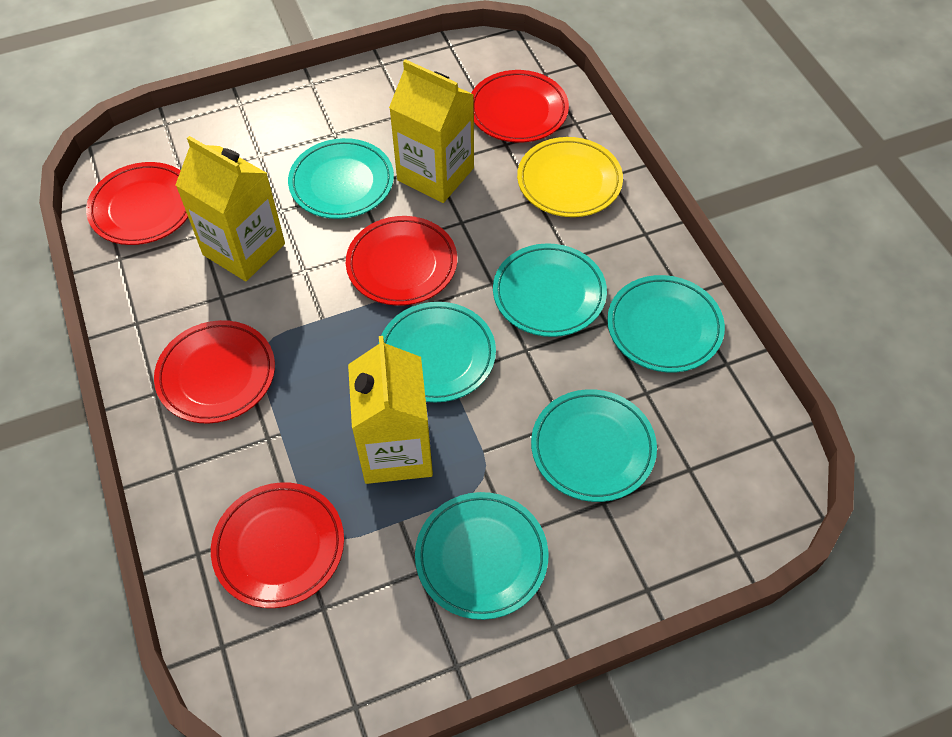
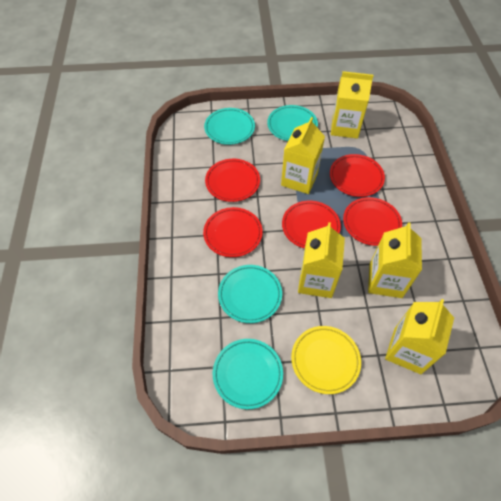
turquoise plate: [288,138,394,219] [381,302,496,402] [415,492,548,620] [493,243,607,337] [531,389,657,502] [607,275,725,373] = 6 -> [204,108,255,145] [213,339,283,409] [218,265,282,323] [267,105,318,141] = 4
yellow carton: [176,136,285,281] [348,336,433,484] [389,59,474,203] = 3 -> [281,117,325,194] [298,222,345,298] [331,71,374,139] [368,222,422,298] [385,299,454,374] = 5

